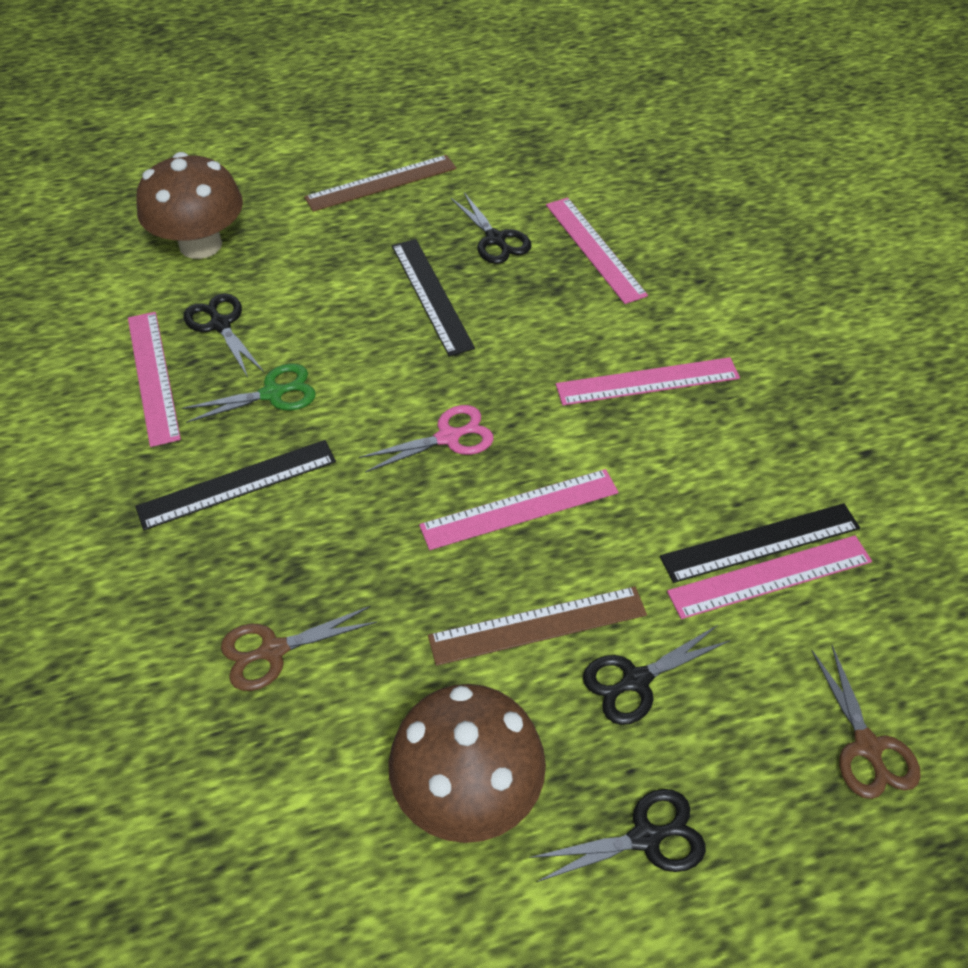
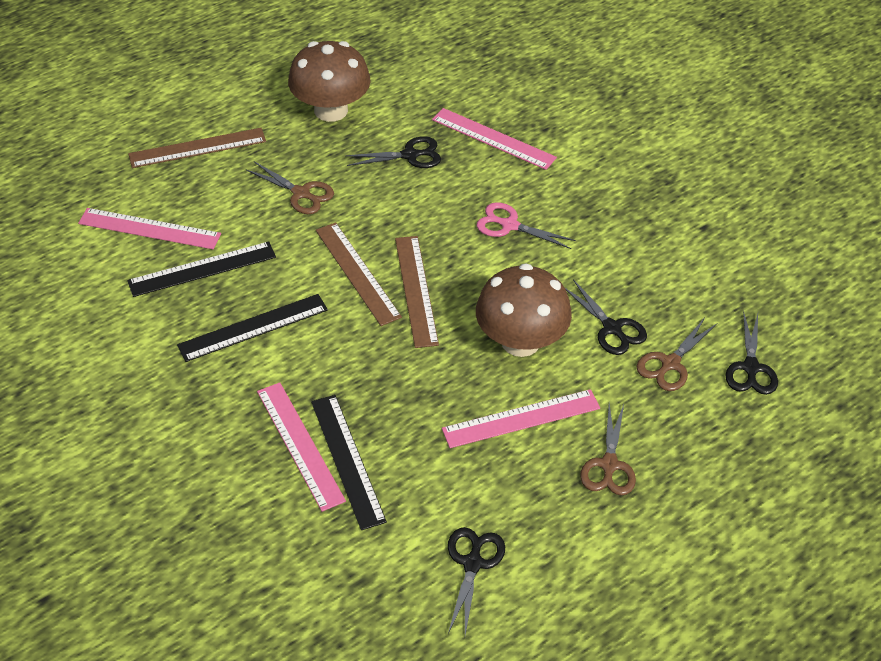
brown ruler: [304,155,456,212] [428,586,647,666] = 2 -> [128,128,266,168] [316,222,402,326] [395,236,439,348] = 3
brown scissors: [221,606,377,691] [811,645,921,799] = 2 -> [246,162,334,214] [580,404,636,495] [636,318,717,391] = 3
green scissors: [182,364,316,423] = 1 -> none = 0
pink ruler: [128,312,181,447] [419,469,619,550] [546,198,648,304] [556,357,740,405] [667,535,872,619] = 5 -> [78,208,221,249] [257,382,346,512] [432,108,557,170] [442,389,600,448] = 4

